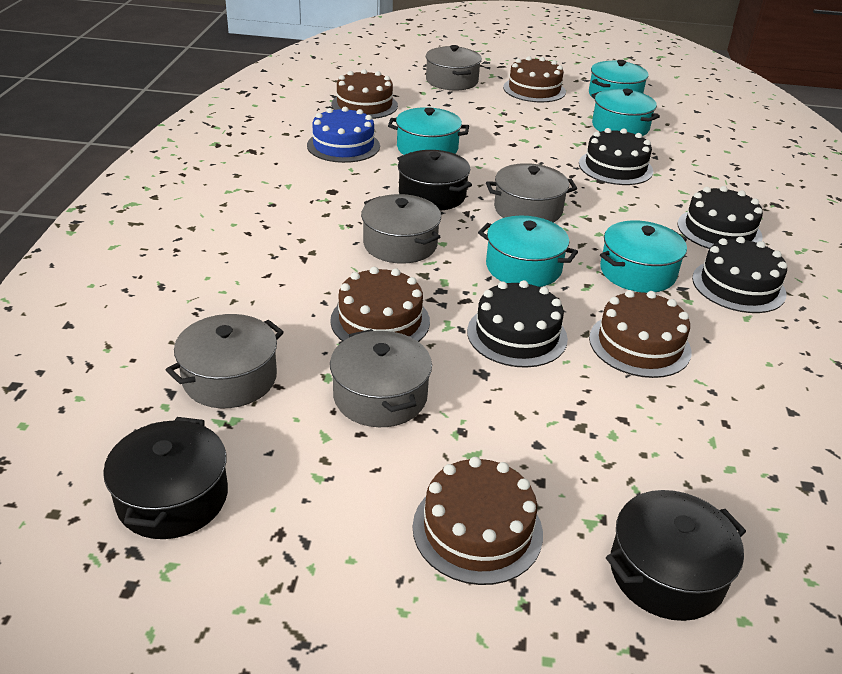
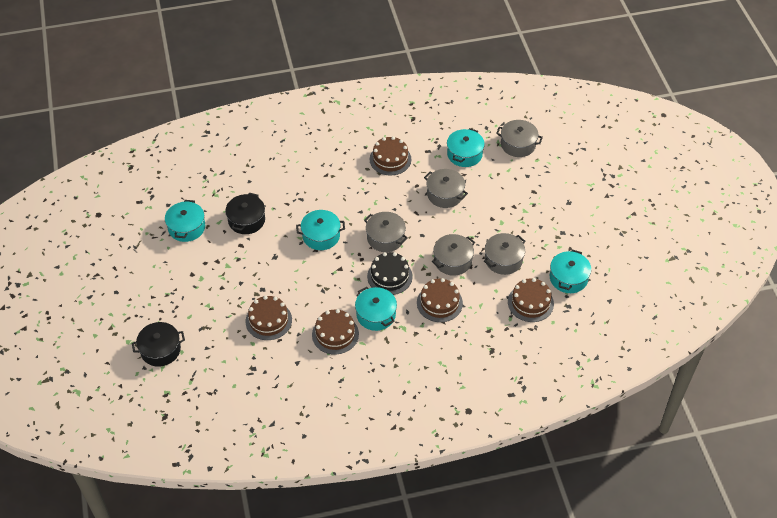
black cake: [467,280,568,368] [579,128,653,185] [678,186,763,249] [692,237,787,313] = 4 -> [367,252,413,295] = 1
black pot: [103,417,228,539] [397,150,472,211] [606,490,746,621] = 3 -> [132,322,185,367] [225,193,265,234] = 2
blue cake: [307,107,380,163] = 1 -> none = 0

